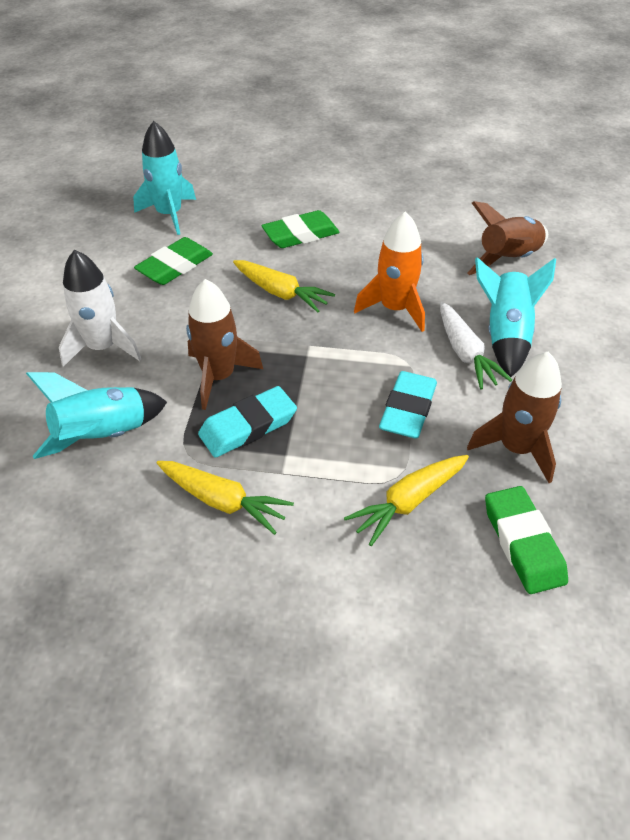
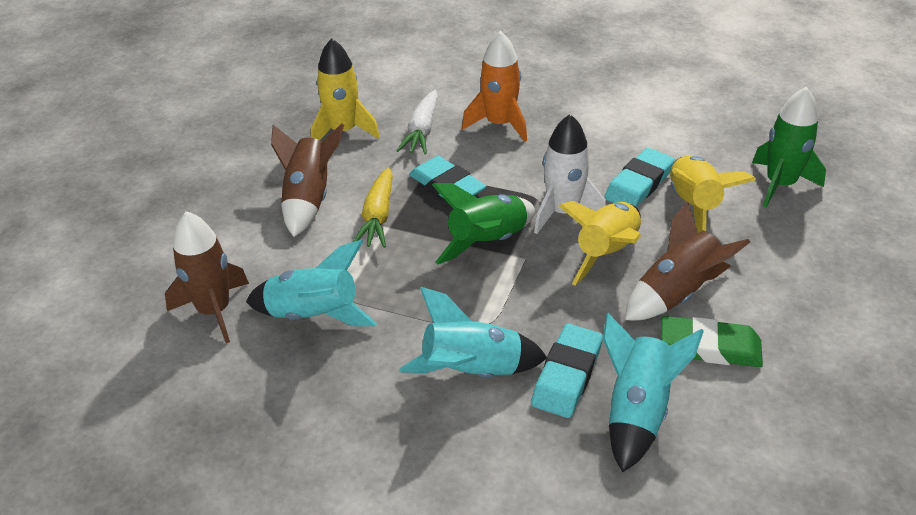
green eraser: [134,237,213,285] [261,210,340,248] [485,486,568,594] = 3 -> [661,316,763,367] = 1
green rocket: none = 0 -> [432,183,535,265] [752,87,826,208] = 2
turquoise eraser: [198,386,297,458] [379,371,437,438] = 2 -> [409,156,486,197] [531,324,603,418] [604,148,675,207] = 3
yellow carrot: [157,461,294,535] [233,260,335,312] [344,455,469,546] = 3 -> [353,167,393,248] = 1
yellow rocket: none = 0 -> [311,38,380,140] [559,201,641,286] [670,155,756,233] = 3

